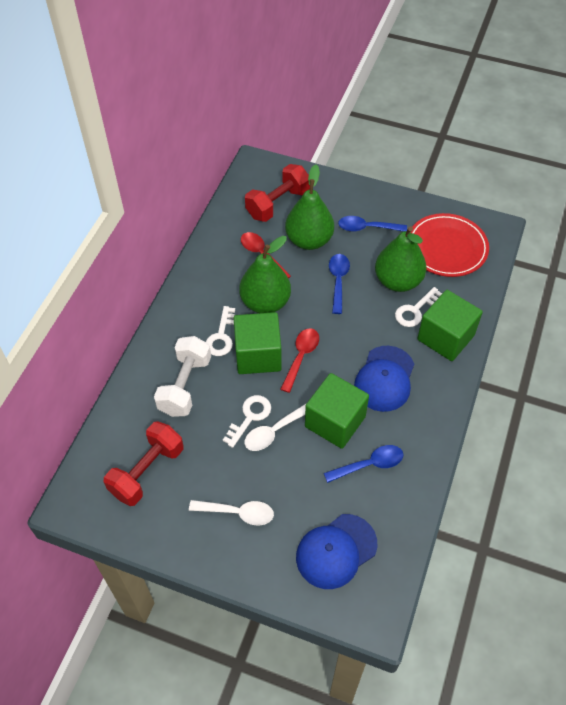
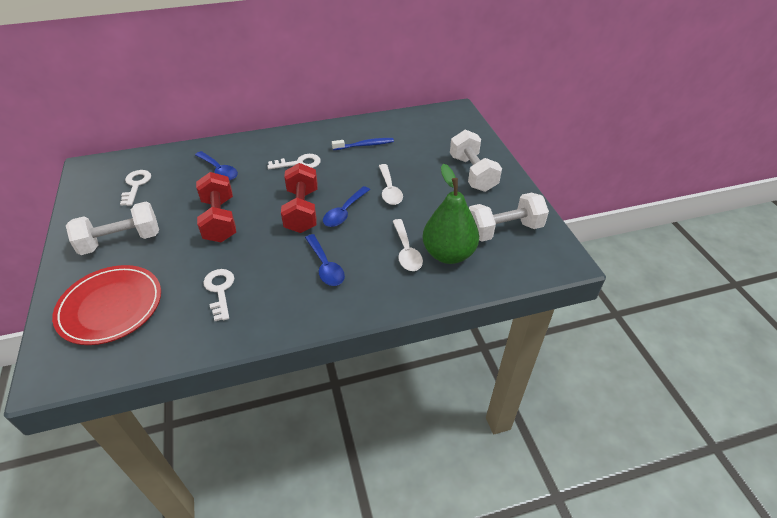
blue cap: [296,514,377,589] [354,346,414,412] = 2 -> none = 0
blue toothbrush: none = 0 -> [332,138,394,150] = 1
green cube: [234,312,282,374] [305,373,369,449] [417,290,483,361] = 3 -> none = 0
green pear: [239,236,291,313] [285,165,334,250] [375,227,427,292] = 3 -> [423,164,479,264] = 1
red spoon: [241,232,291,279] [280,328,319,393] = 2 -> none = 0
white dumbbell: [154,336,211,417] = 1 -> [66,202,159,255] [450,129,502,192] [469,193,549,242] = 3

